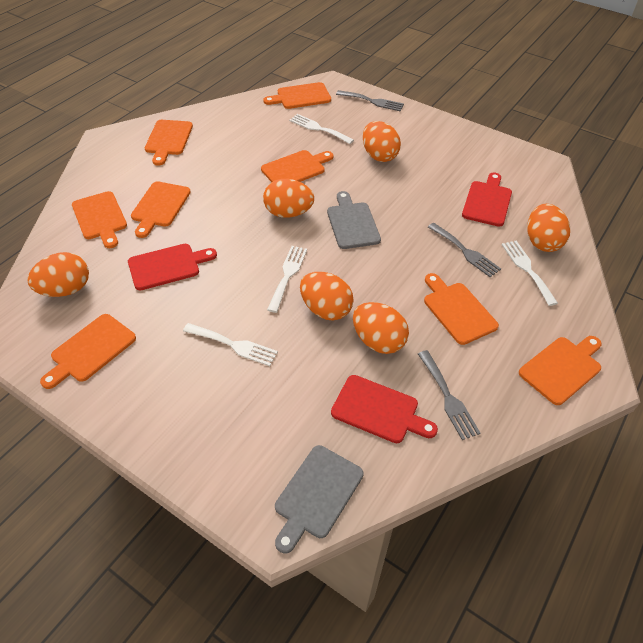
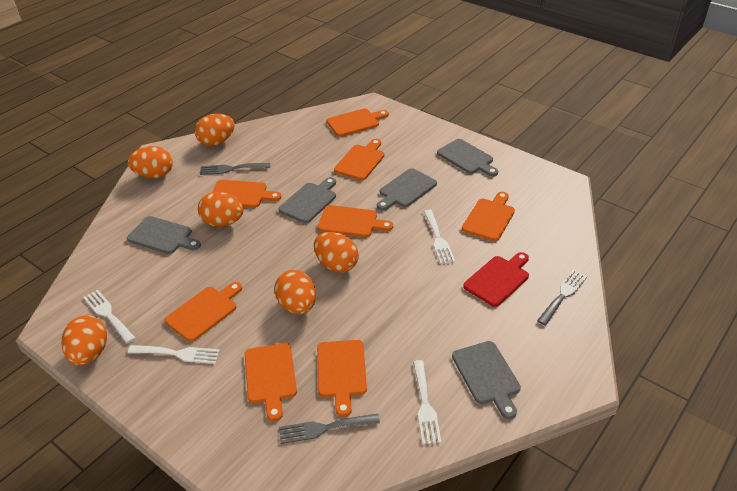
grey cutting board: [275,445,364,554] [327,191,381,249] = 2 -> [127,216,201,254] [279,177,336,223] [377,168,437,211] [437,139,498,177] [452,341,521,419] = 5
red cutting board: [128,244,217,290] [331,375,438,443] [462,173,512,227] = 3 -> [463,252,529,307] = 1

